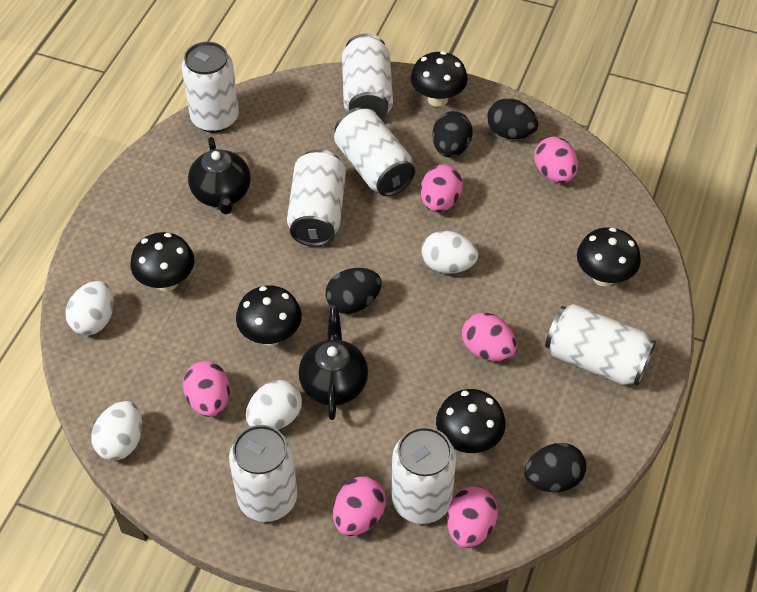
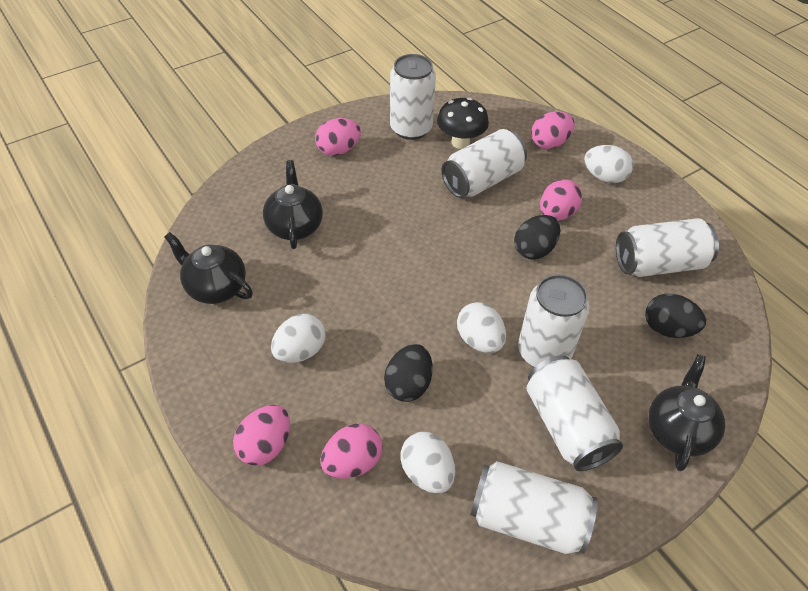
black egg: [326,268,382,314] [432,111,473,158] [487,98,538,139] [524,443,586,492] = 4 -> [384,344,432,402] [514,215,560,260] [645,293,706,338] = 3
black mushroom: [130,232,194,291] [236,285,302,346] [411,51,468,107] [436,389,506,453] [577,227,641,287] = 5 -> [437,97,489,149] = 1
black teapot: [188,137,251,214] [299,308,368,420] = 2 -> [165,232,253,304] [263,160,323,249] [648,354,725,472] = 3
pink egg: [183,361,230,417] [333,477,386,536] [420,165,463,212] [447,486,498,548] [462,313,517,361] [534,137,578,183] = 6 -> [233,405,290,466] [315,118,361,156] [321,424,383,479] [531,111,575,149] [540,179,582,221] = 5
white can: [182,42,239,133] [229,425,297,522] [287,149,346,247] [334,108,415,196] [342,34,393,119] [392,427,456,524] [545,304,656,386] = 7 -> [390,54,436,140] [441,129,527,198] [470,461,598,554] [518,274,590,367] [527,355,623,471] [616,218,719,277] = 6

